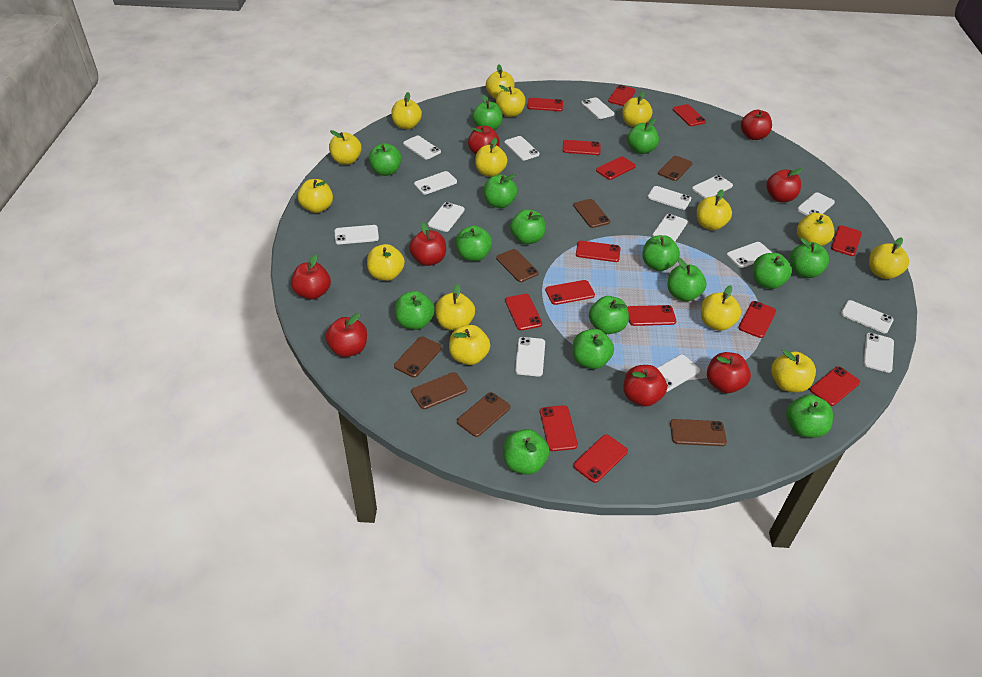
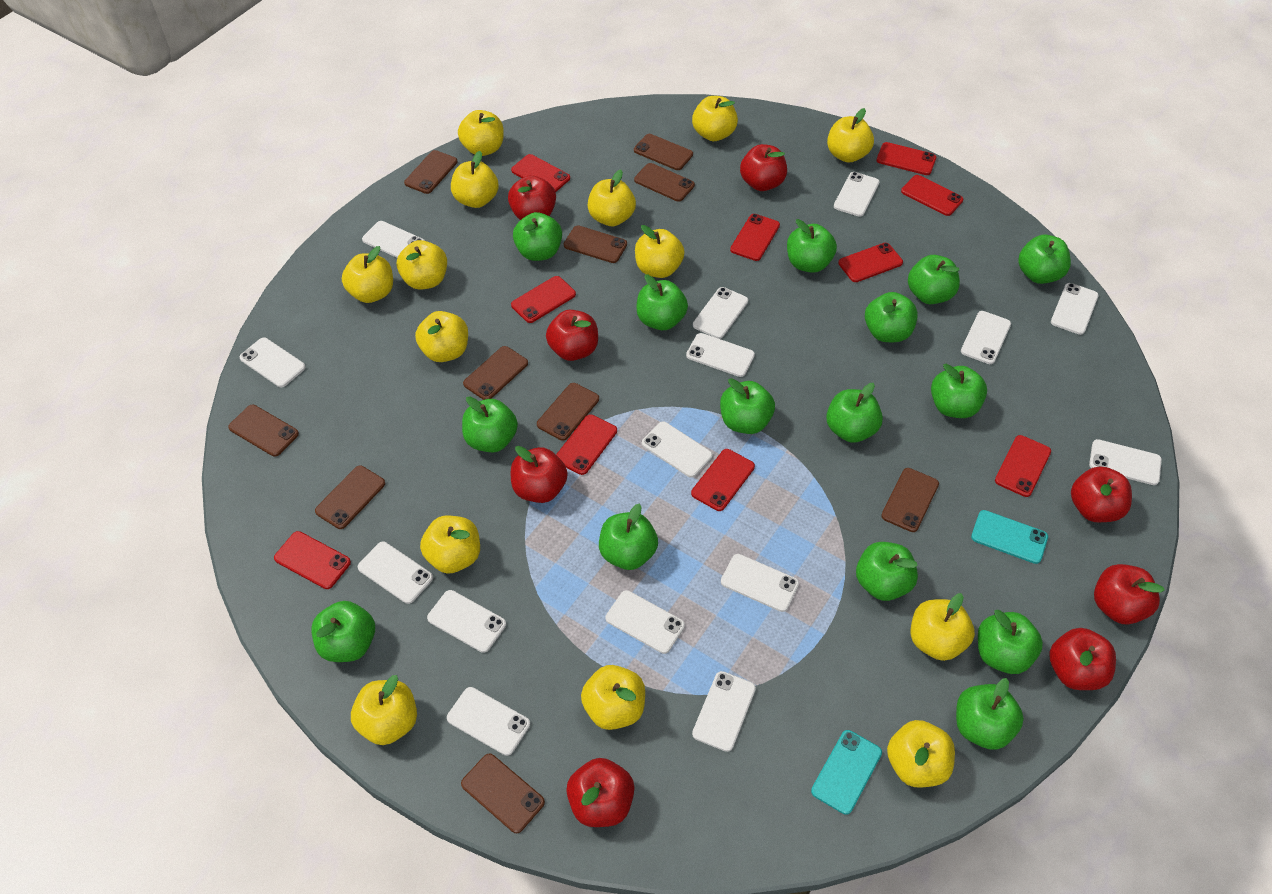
brown phone: [394,337,442,378] [411,372,467,409] [457,392,510,437] [496,249,539,282] [573,199,610,228] [658,156,692,181] [670,419,727,446] = 7 -> [228,405,299,457] [315,466,385,529] [404,150,458,194] [461,754,545,833] [463,346,528,400] [537,383,599,441] [564,226,627,263] [634,134,693,170] [634,163,695,202] [881,468,939,532] = 10
red phone: [505,294,542,330] [527,98,563,111] [540,405,578,451] [545,280,595,305] [563,140,600,155] [573,435,628,483] [576,241,621,262] [596,156,636,180] [608,85,636,106] [627,305,676,326] [673,104,706,126] [738,301,776,338] [810,366,860,406] [831,225,862,256] = 14 -> [274,531,351,589] [511,154,570,192] [511,276,576,323] [556,414,617,475] [691,449,755,511] [730,214,780,261] [838,243,903,282] [876,142,936,175] [901,175,964,216] [995,435,1051,497] = 10
turquoise phone: none = 0 -> [811,730,882,815] [971,510,1048,564] = 2
yellow apple: [298,179,333,213] [329,130,362,165] [367,244,405,281] [391,92,422,129] [435,284,475,331] [449,325,490,365] [475,137,508,177] [486,65,515,99] [496,85,525,117] [622,91,653,127] [697,189,732,230] [701,285,741,331] [771,349,816,392] [797,213,834,246] [869,237,909,279] = 15 -> [342,246,393,303] [351,675,417,745] [397,240,447,290] [415,311,468,362] [420,516,480,574] [451,151,499,208] [458,110,504,156] [581,665,645,730] [587,170,636,226] [635,225,685,278] [692,96,738,141] [827,108,874,163] [887,720,955,788] [911,593,975,661] = 14

